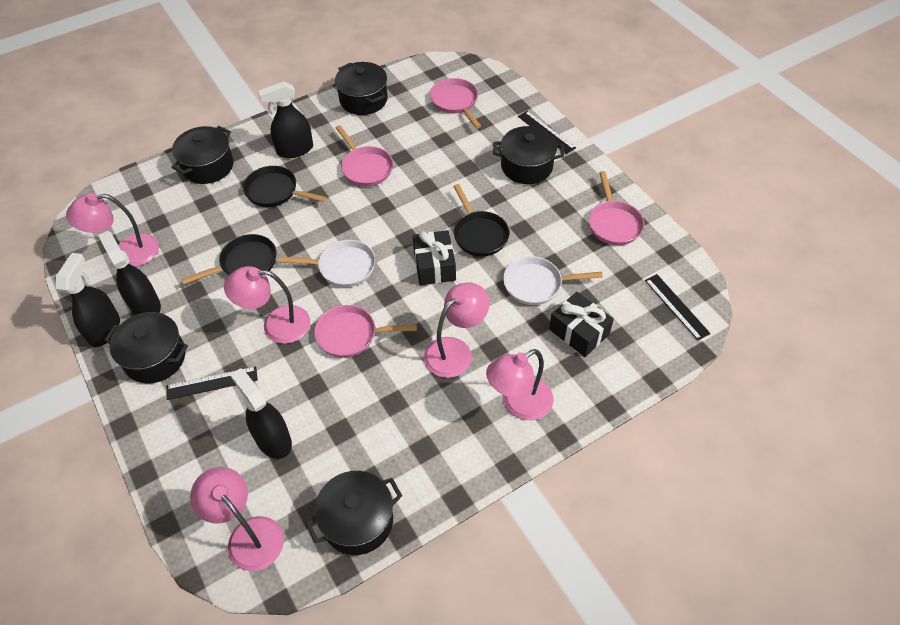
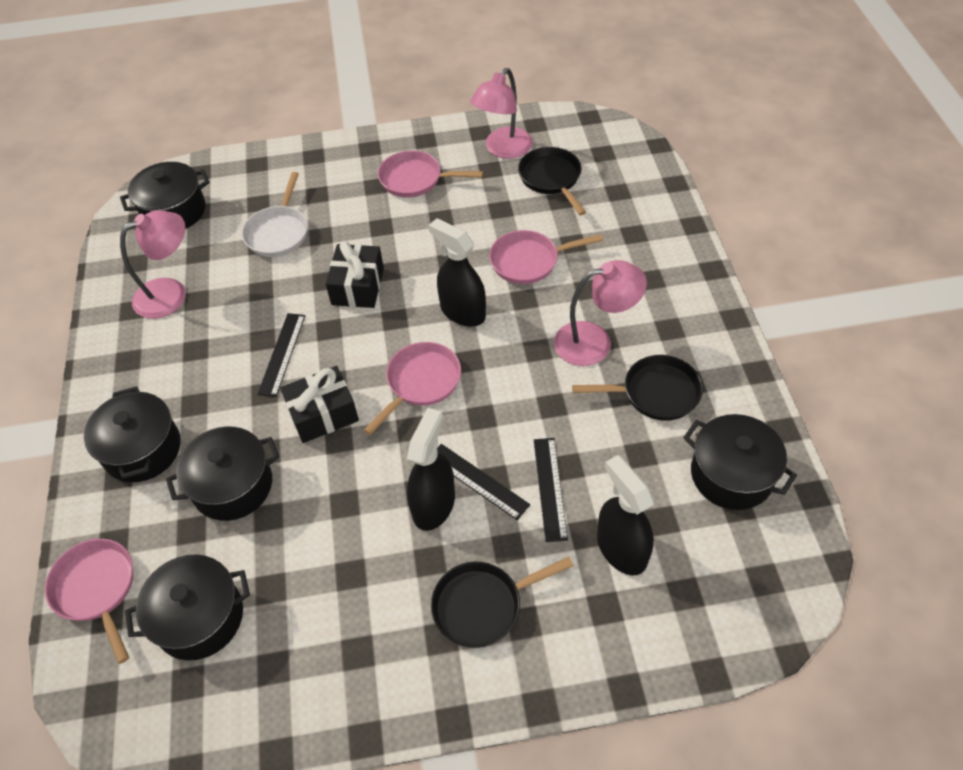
black spray bottle: [56,253,120,347] [98,231,161,315] [230,368,292,459] [258,82,313,158] = 4 -> [407,407,455,531] [428,218,486,327] [597,455,654,575] = 3
pink lamp: [66,193,159,267] [190,467,284,571] [224,266,311,344] [424,282,490,378] [486,349,554,420] = 5 -> [120,210,186,319] [470,68,533,159] [554,260,647,366] = 3
white pan: [278,240,376,287] [503,256,603,305] = 2 -> [242,172,308,257] = 1

